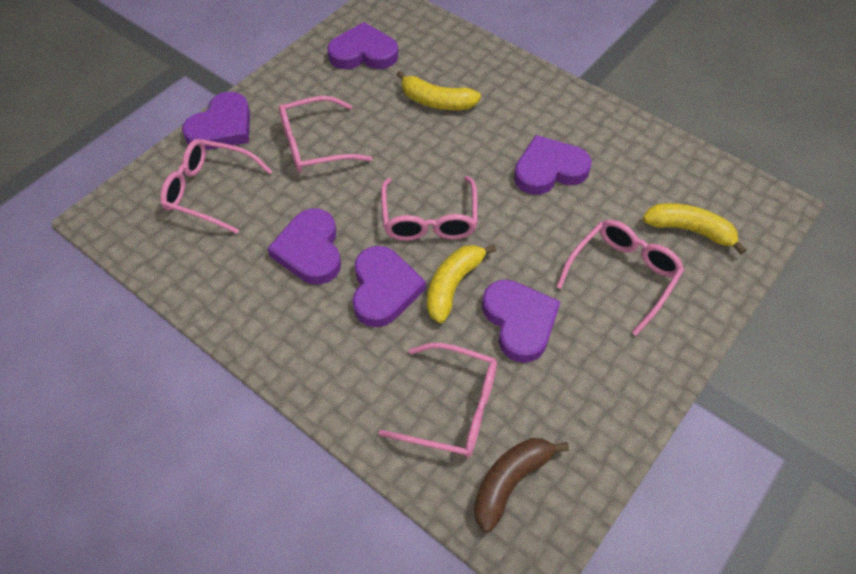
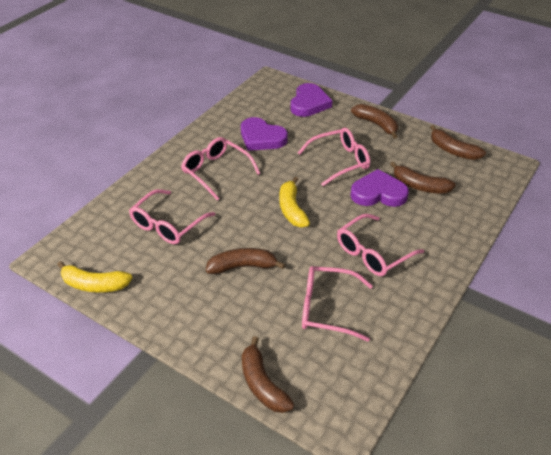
brown banana: [474,438,569,532] = 1 -> [206,248,285,274] [242,336,294,413] [351,104,398,139] [390,161,456,194] [430,125,486,160] = 5
purple heart: [182,92,250,150] [267,209,341,285] [327,22,398,69] [353,246,426,327] [482,280,561,363] [514,135,592,195] = 6 -> [241,117,288,151] [291,83,332,117] [350,169,409,207] = 3
yellow banana: [396,71,481,110] [427,245,497,323] [643,203,746,254] = 3 -> [57,261,132,293] [279,177,310,227] = 2

